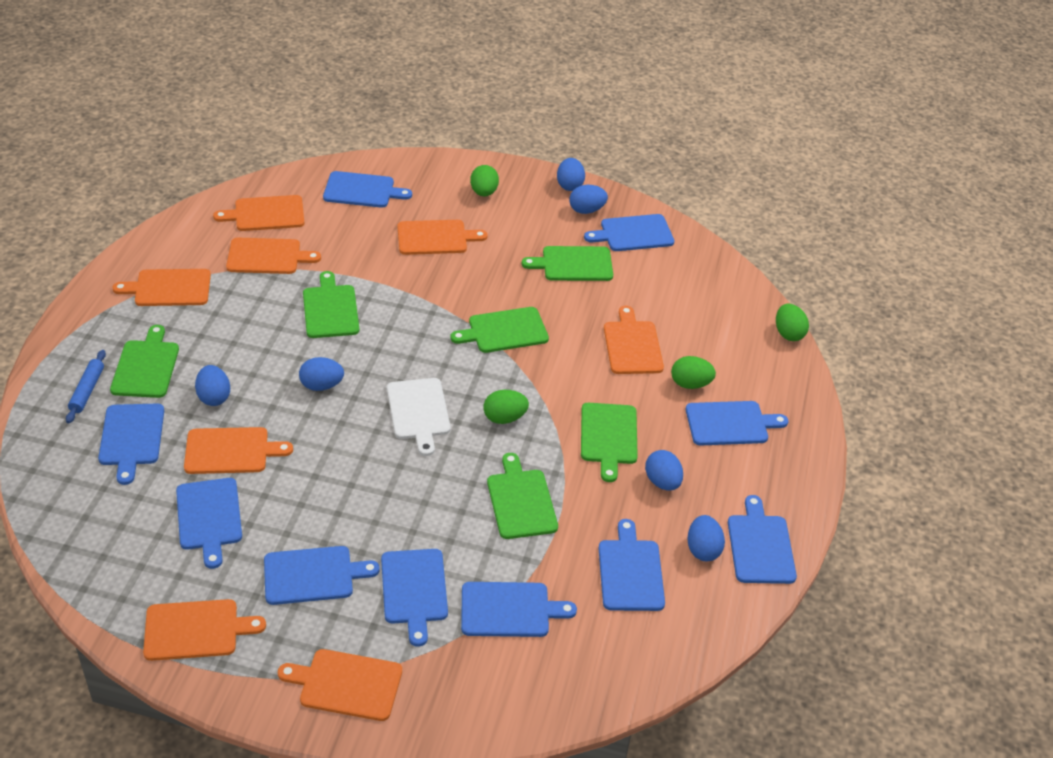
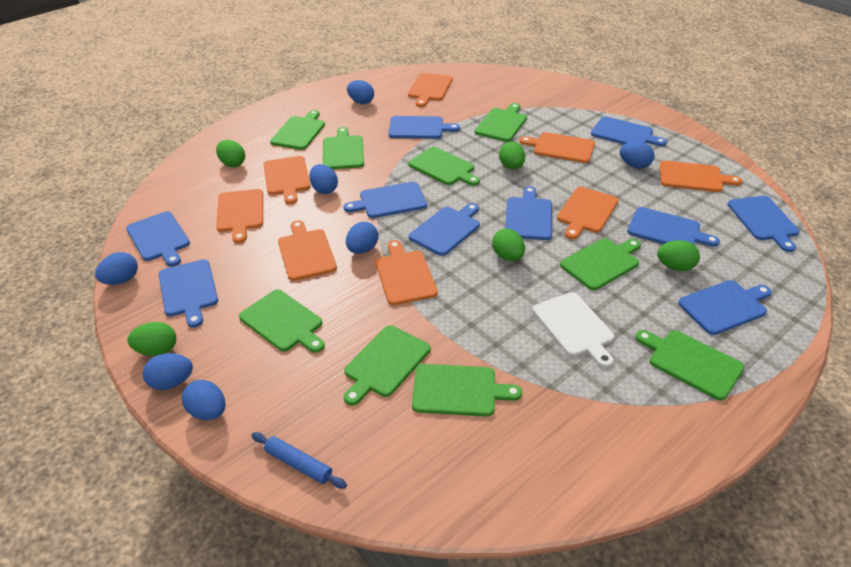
blue egg: [195,365,230,406] [299,357,344,391] [557,158,585,191] [569,185,608,214] [645,450,683,491] [687,515,725,562] = 6 -> [95,252,138,285] [143,353,193,390] [182,380,225,420] [309,164,338,194] [346,222,378,254] [347,80,374,104] [620,142,654,169] = 7
green cutting board: [110,325,179,398] [303,271,359,338] [450,307,549,353] [487,453,558,539] [522,246,613,281] [581,403,638,482] = 6 -> [239,290,325,353] [270,110,325,150] [323,127,364,169] [344,325,430,405] [408,147,480,186] [412,364,522,416] [475,103,527,142] [560,238,641,290] [635,330,744,401] = 9
green egg: [470,165,499,196] [484,390,529,424] [671,356,716,389] [776,304,809,341] = 4 -> [128,322,176,356] [216,140,245,167] [492,229,525,261] [499,142,525,169] [657,240,700,271] = 5

